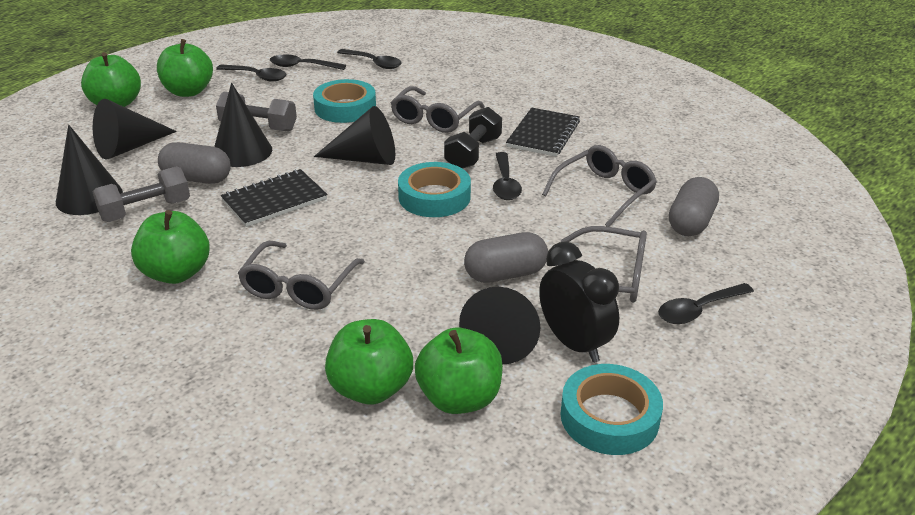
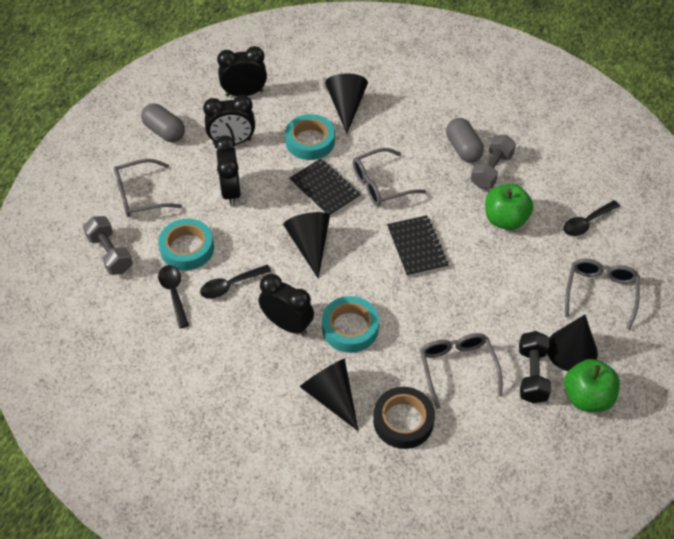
black clock: [539,242,619,363] = 1 -> [203,95,255,145] [215,135,241,206] [217,46,267,97] [259,274,314,335] = 4
black cone: [56,125,123,215] [93,99,177,160] [214,83,272,167] [314,106,395,165] [459,287,541,364] = 5 -> [283,212,330,278] [300,359,359,431] [325,74,368,134] [547,315,598,371] = 4
black spoon: [216,65,286,82] [270,55,346,70] [337,49,402,69] [493,152,522,200] [658,283,754,324] = 5 -> [158,265,189,328] [200,265,271,299] [563,200,620,236] = 3
black tape: none = 0 -> [373,387,435,449] = 1
green apple: [81,52,141,107] [131,210,210,284] [157,39,213,97] [325,319,413,405] [415,328,503,414] = 5 -> [485,183,533,230] [564,359,620,412] = 2
grey capsule: [158,142,231,184] [464,232,548,283] [669,177,719,236] = 3 -> [141,103,185,142] [446,118,484,162] = 2

